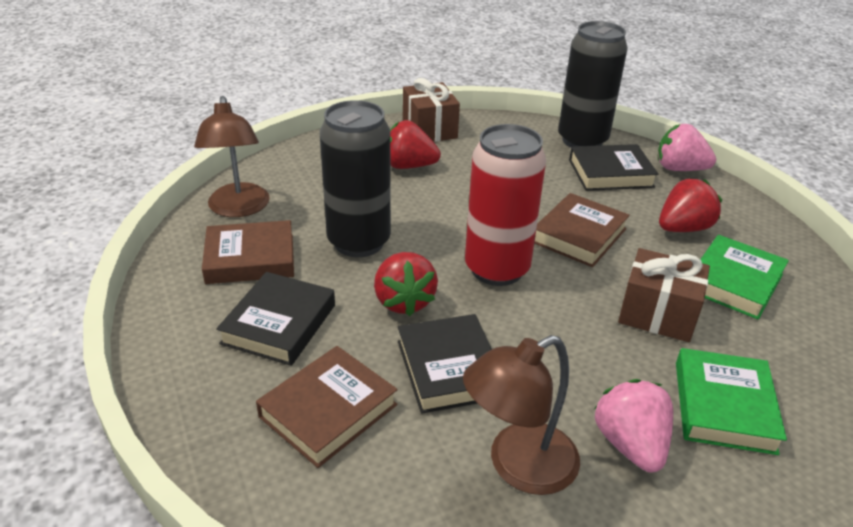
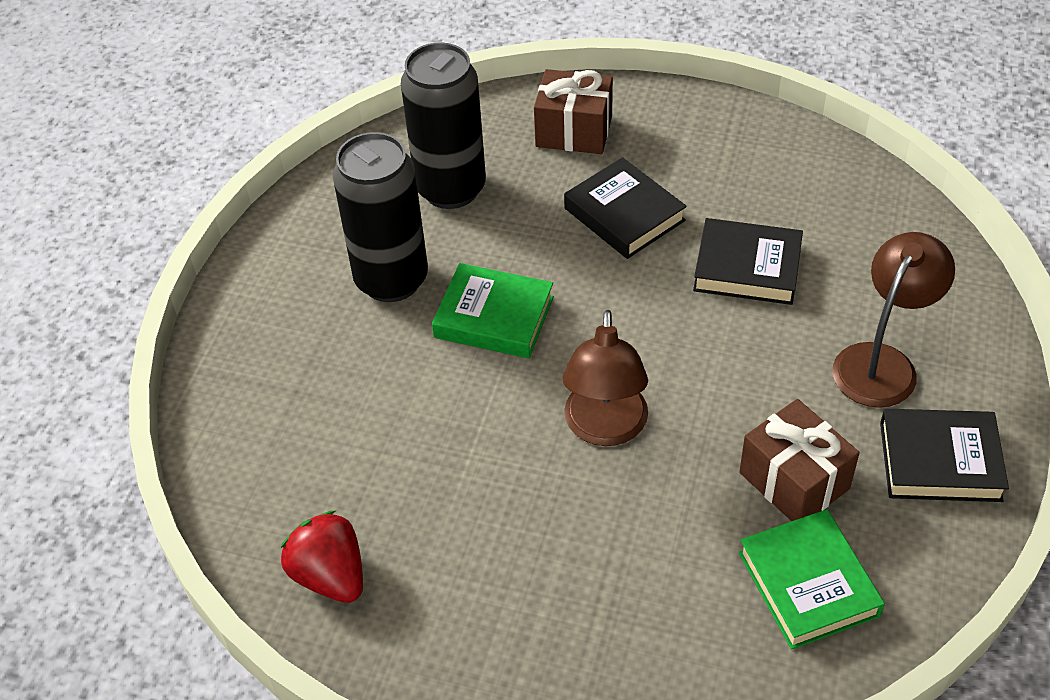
brown book: [202,220,294,284] [256,346,397,468] [534,193,630,267] = 3 -> none = 0
pink strawberry: [594,379,673,472] [657,124,716,171] = 2 -> none = 0
red can: [465,124,546,286] = 1 -> none = 0
red strawberry: [374,252,438,316] [390,120,441,169] [659,178,722,232] = 3 -> [281,511,363,603] = 1

